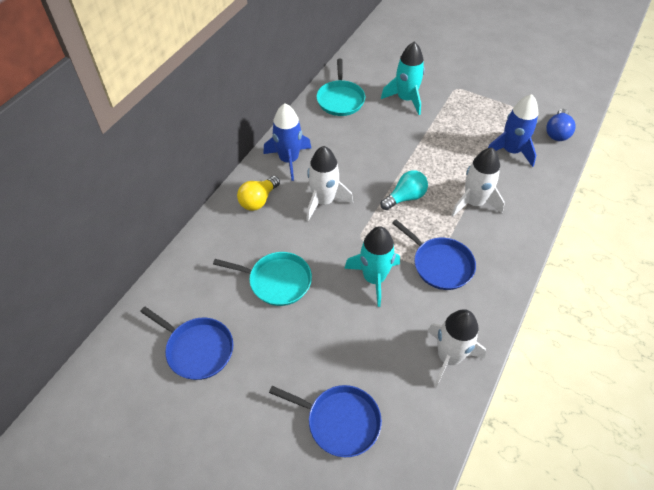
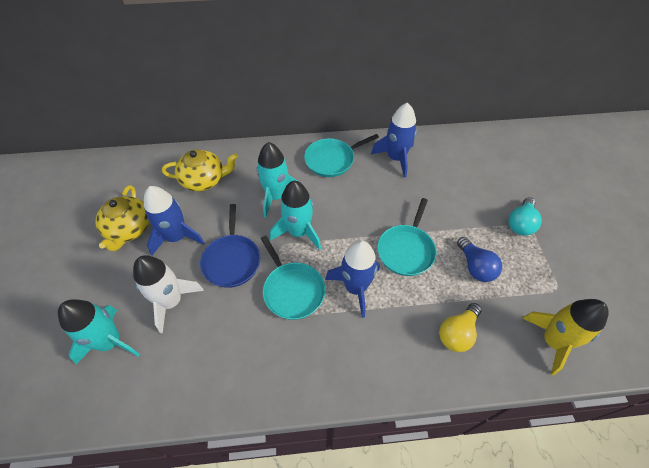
blue pan: [140,307,233,380] [269,385,382,457] [392,220,476,290] = 3 -> [200,204,260,288] = 1
blue rocket: [263,103,311,181] [488,94,538,167] = 2 -> [144,186,205,256] [325,240,379,318] [371,102,417,178] = 3
turquoise pan: [213,252,312,306] [316,58,365,116] = 2 -> [261,236,326,320] [304,134,379,177] [377,198,436,276] = 3
turquoise rocket: [344,226,400,307] [381,42,425,115] = 2 -> [58,299,140,364] [256,142,299,217] [270,181,321,250] = 3
white rocket: [306,146,353,221] [427,309,486,387] [451,148,505,217] = 3 -> [133,255,204,333] = 1
yellow rocket: none = 0 -> [523,299,609,376] = 1
yellow teapot: none = 0 -> [95,185,150,251] [162,149,238,191] = 2

